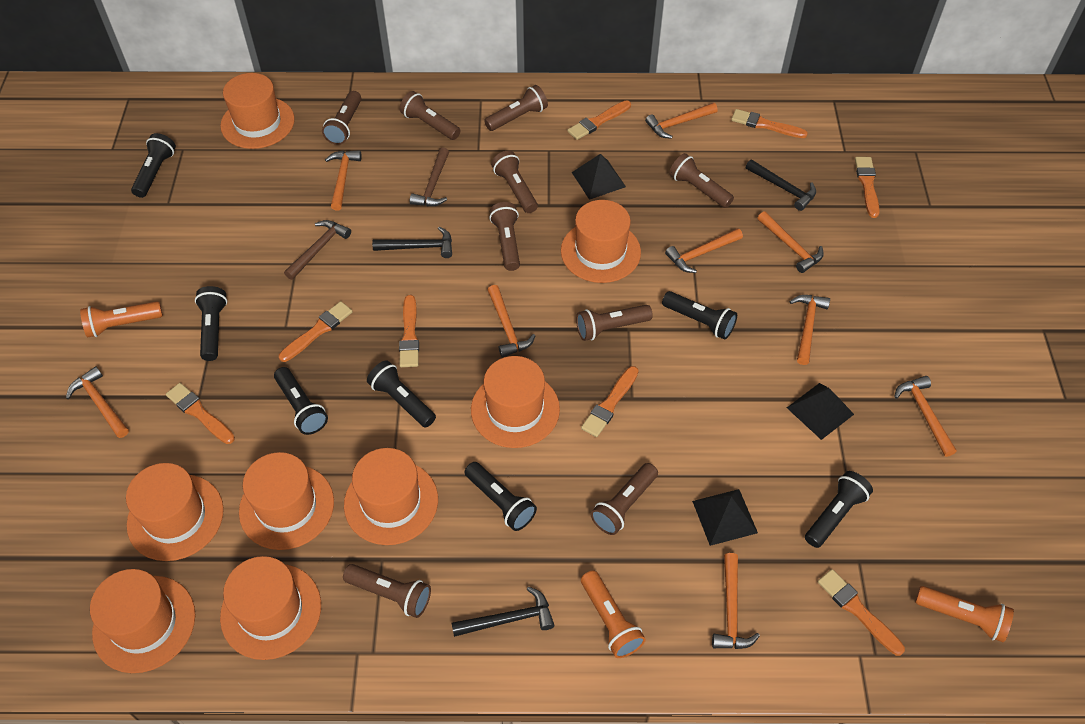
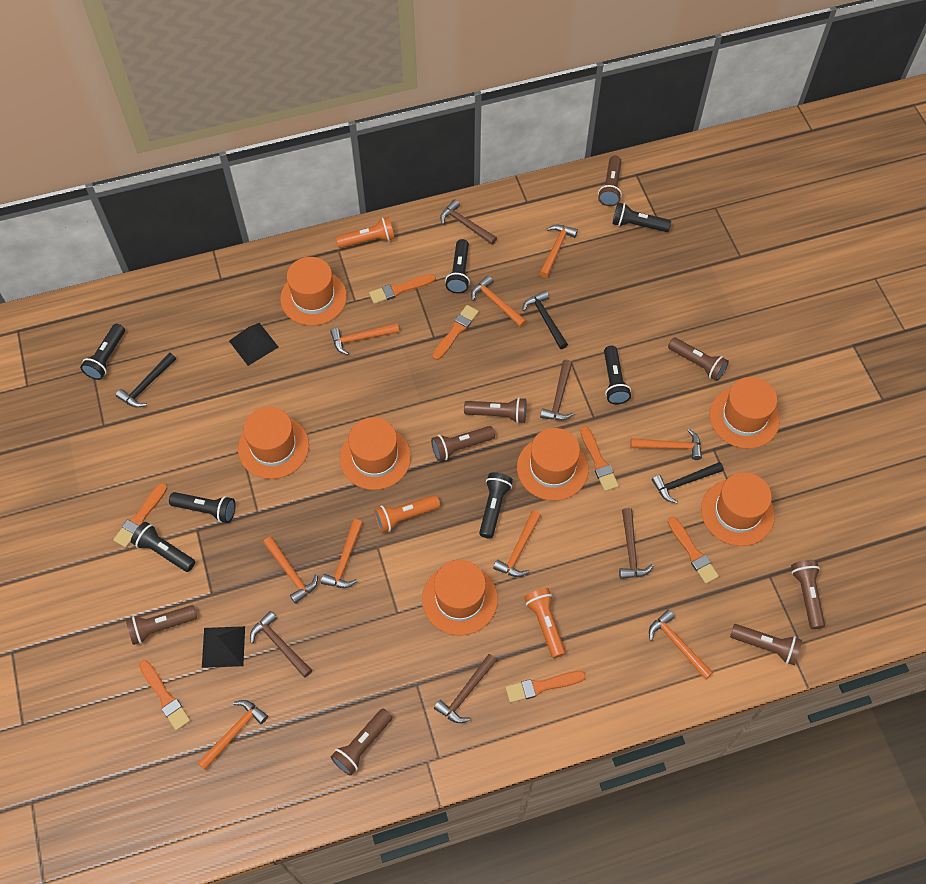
black pyramid: [572,154,626,200] [692,489,758,546] [787,383,854,440] = 3 -> [202,626,245,668] [229,323,279,366] = 2
brown flashlight: [322,91,361,145] [343,564,431,618] [400,91,460,140] [484,85,548,131] [489,202,520,271] [491,151,538,213] [576,305,653,341] [591,463,658,535] [669,153,734,208] = 9 -> [126,605,197,645] [331,709,392,776] [431,426,495,461] [464,397,526,423] [598,156,622,206] [668,337,729,381] [730,624,802,665] [791,560,825,629] = 8
brown hammer: [284,220,351,280] [410,147,449,206] = 2 -> [250,611,312,678] [434,654,497,723] [440,199,497,245] [540,360,574,421] [619,508,653,579] = 5
orange brush: [166,383,235,444] [279,301,353,362] [399,295,419,367] [567,100,631,140] [581,366,639,437] [731,109,808,138] [818,569,905,656] [855,157,880,218] = 8 -> [113,483,167,548] [139,660,190,731] [369,274,436,304] [433,305,479,360] [506,671,586,703] [580,426,619,491] [668,517,719,584] = 7
orange hat: [90,569,195,673] [126,463,224,561] [220,73,295,149] [220,556,321,660] [239,452,334,550] [344,448,438,545] [471,356,560,448] [561,200,641,283] = 8 -> [238,407,309,479] [280,257,347,326] [340,417,411,490] [422,560,498,635] [517,428,589,501] [701,472,775,546] [709,377,780,449] = 7

